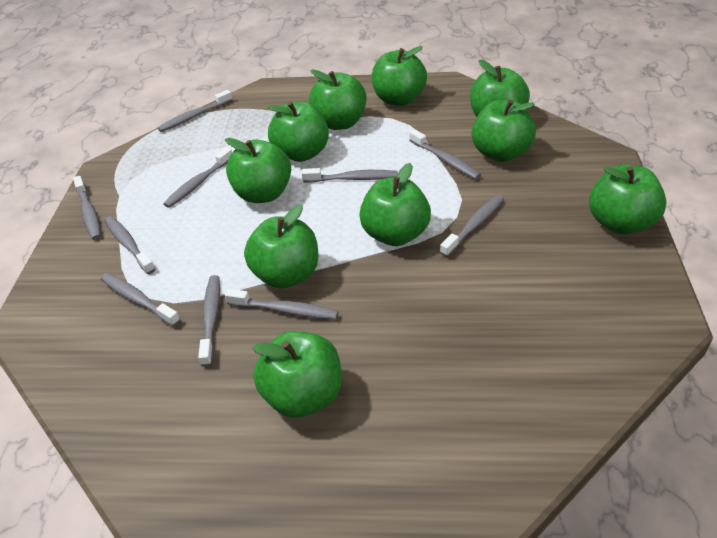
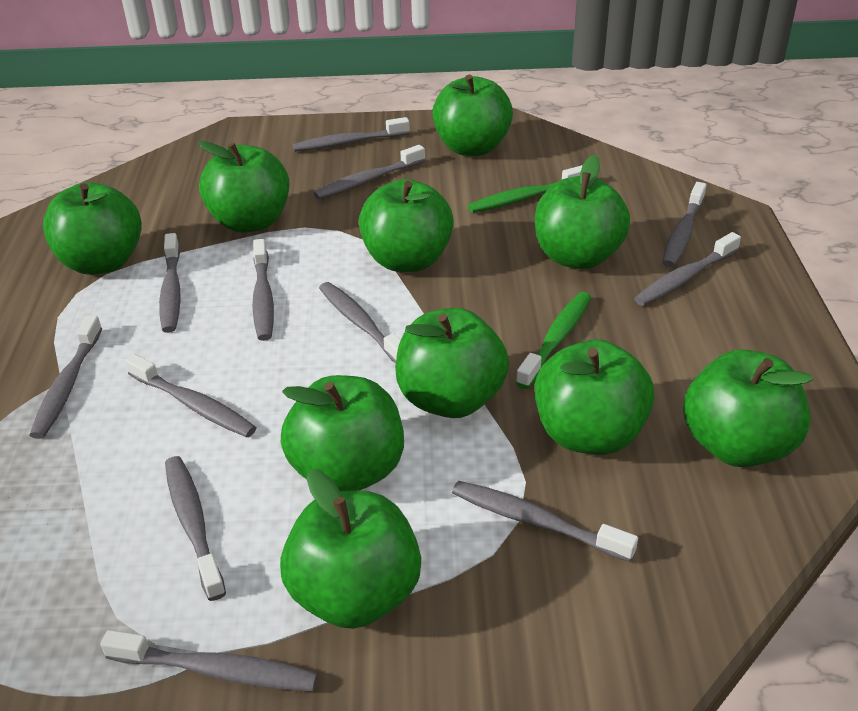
green toothbrush: none = 0 -> [468,165,583,213] [516,292,591,389] = 2
grey toothbrush: [73,176,101,240] [101,273,180,326] [105,216,155,274] [157,90,233,132] [163,147,232,208] [198,275,220,367] [225,289,338,320] [302,168,398,183] [409,129,481,179] [440,195,504,257] = 10 -> [30,315,102,439] [100,630,318,691] [125,354,257,438] [159,233,181,333] [165,456,226,601] [253,239,274,341] [292,117,410,152] [314,145,425,199] [319,282,401,363] [452,481,638,562] [634,232,741,306] [662,182,706,267] = 12

